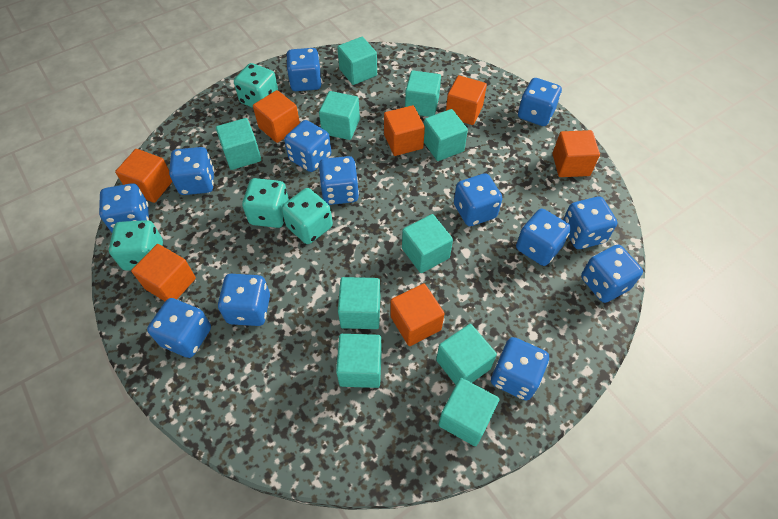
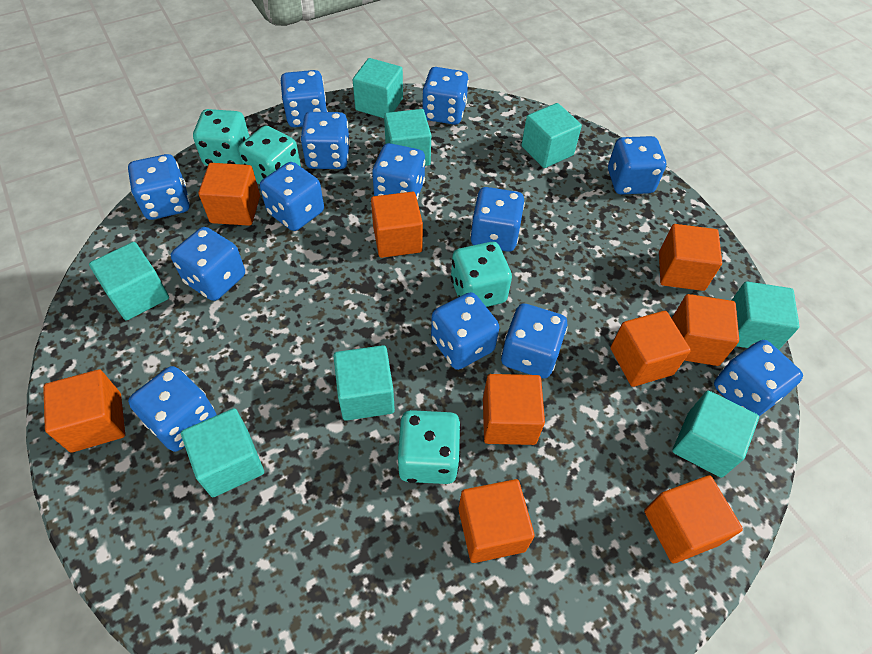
orange cube: [115,149,173,203] [131,244,196,301] [253,90,300,143] [384,105,425,156] [391,283,445,346] [446,75,487,125] [553,130,600,177] = 7 -> [43,369,125,453] [199,163,260,226] [371,192,423,258] [458,479,535,563] [483,374,545,445] [610,311,691,387] [644,475,743,563] [659,224,722,291] [672,294,739,366] = 9
turquoise cube: [216,118,261,170] [319,91,360,140] [336,334,382,388] [337,37,377,85] [338,277,380,329] [402,214,453,273] [405,70,441,117] [424,109,468,161] [436,324,497,385] [438,378,500,446] = 10 -> [89,242,169,320] [181,408,264,497] [333,345,395,421] [353,58,403,118] [384,109,431,166] [522,103,582,168] [672,391,759,478] [731,281,799,350] = 8

